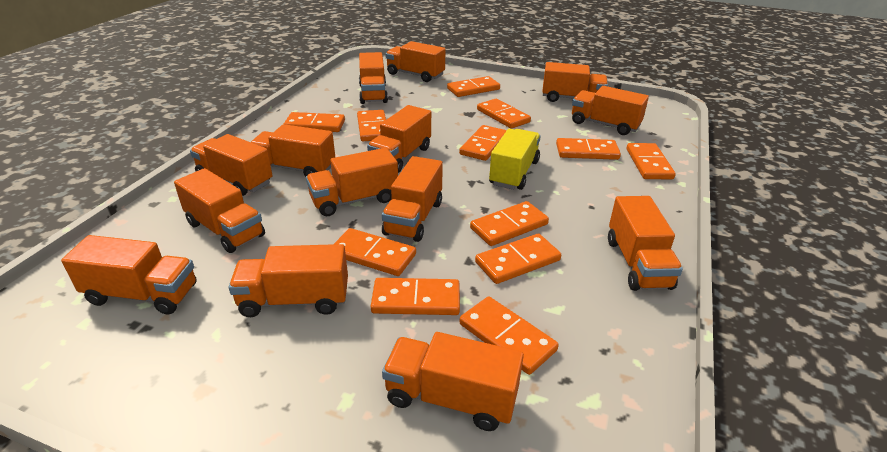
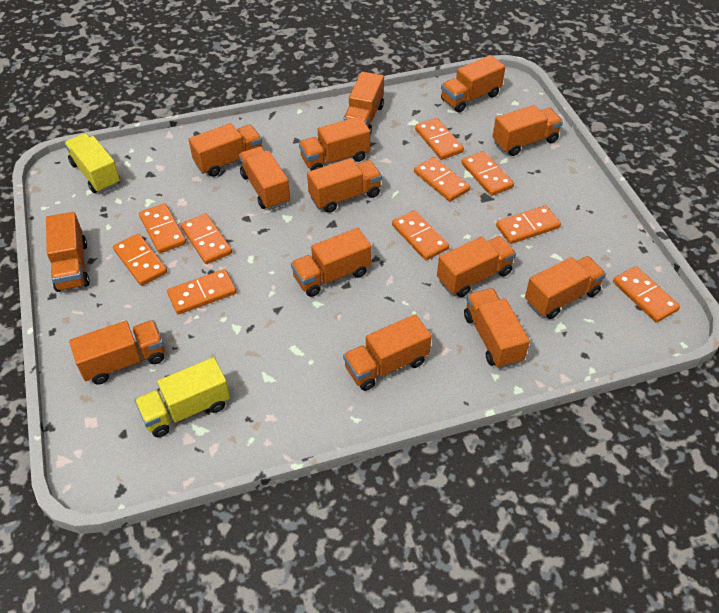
orange domino: [284,112,345,132] [334,228,416,276] [357,110,386,141] [371,278,460,315] [447,76,500,97] [459,125,507,161] [460,296,559,375] [470,201,549,246] [475,233,561,284] [477,99,531,129] [556,138,621,160] [627,143,676,179] = 12 -> [113,233,167,286] [139,203,186,253] [167,269,236,314] [181,213,232,264] [392,210,449,260] [414,157,470,202] [415,118,464,160] [461,151,514,196] [496,205,561,244] [613,266,680,323] = 10
yellow truck: [489,129,541,190] = 1 -> [64,133,120,193] [135,357,230,437] = 2

